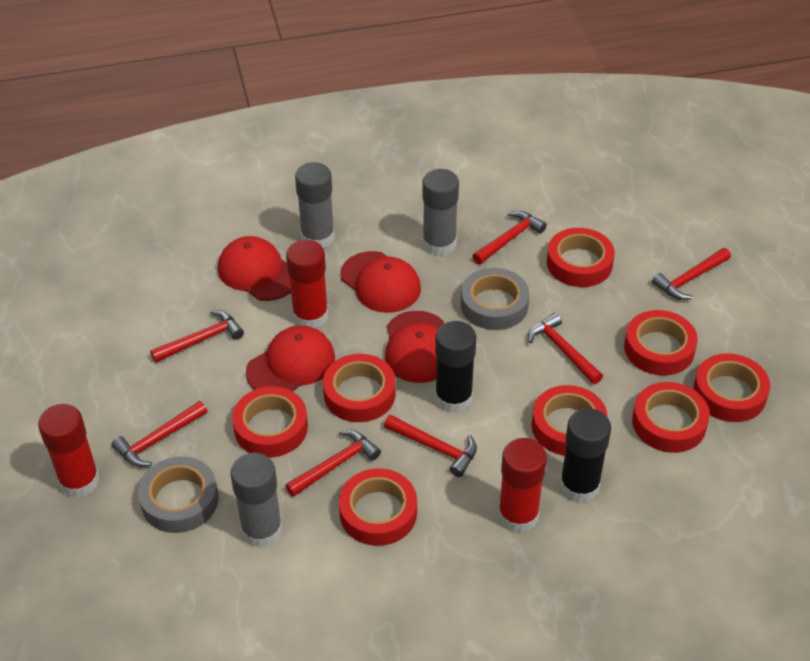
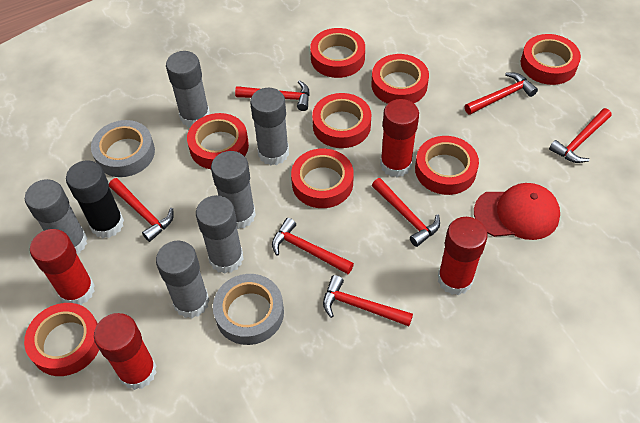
black glue stick: [435,321,476,413] [560,408,611,503] = 2 -> [66,160,124,238] = 1
grey glue stick: [231,453,283,548] [295,162,335,248] [422,169,459,256] = 3 -> [25,179,87,254] [156,241,210,318] [166,51,210,127] [196,195,244,274] [211,151,256,229] [250,88,289,165] = 6
red cap: [218,236,291,301] [246,325,335,391] [340,251,421,313] [385,311,444,383] = 4 -> [474,183,560,240] = 1
red glue stick: [38,404,100,498] [286,240,328,328] [498,438,547,533] = 3 -> [30,229,95,305] [94,313,157,390] [380,99,419,177] [438,217,488,295] = 4

